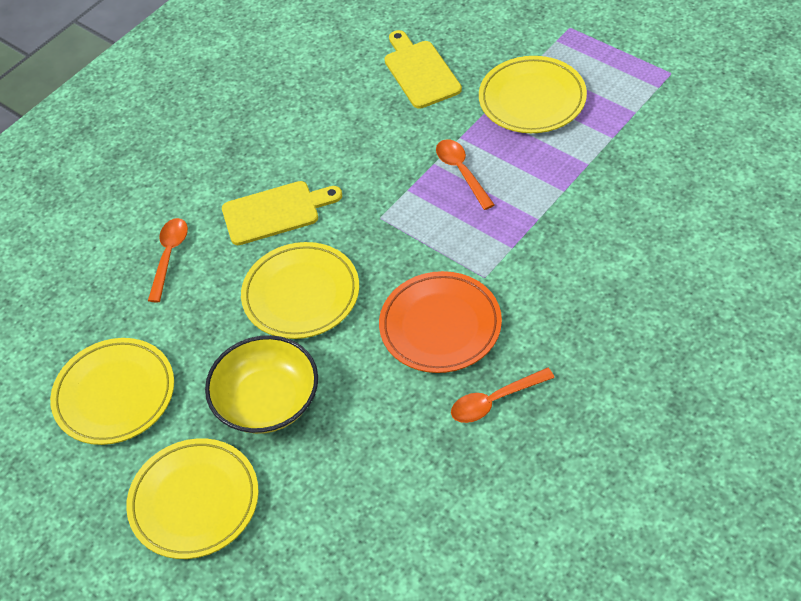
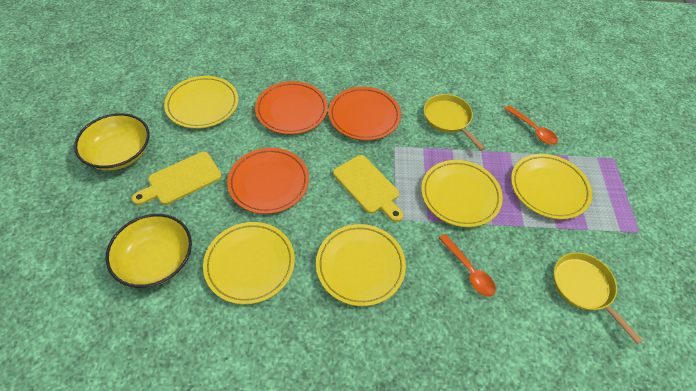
orange plate: [379,271,502,373] = 1 -> [227,148,309,214] [255,81,328,134] [329,87,401,141] = 3
orange spoon: [148,218,188,302] [436,139,495,210] [451,367,555,423] = 3 -> [439,234,496,297] [504,105,558,145] = 2
yellow bowl: [205,335,318,434] = 1 -> [74,113,150,170] [106,214,192,288] = 2
yellow pan: none = 0 -> [424,94,485,150] [553,252,643,344] = 2
yellow plate: [50,338,174,445] [126,438,259,559] [241,242,359,339] [479,56,587,133] = 4 -> [164,76,238,129] [203,222,295,305] [316,224,406,306] [421,160,503,227] [511,154,592,219] = 5

